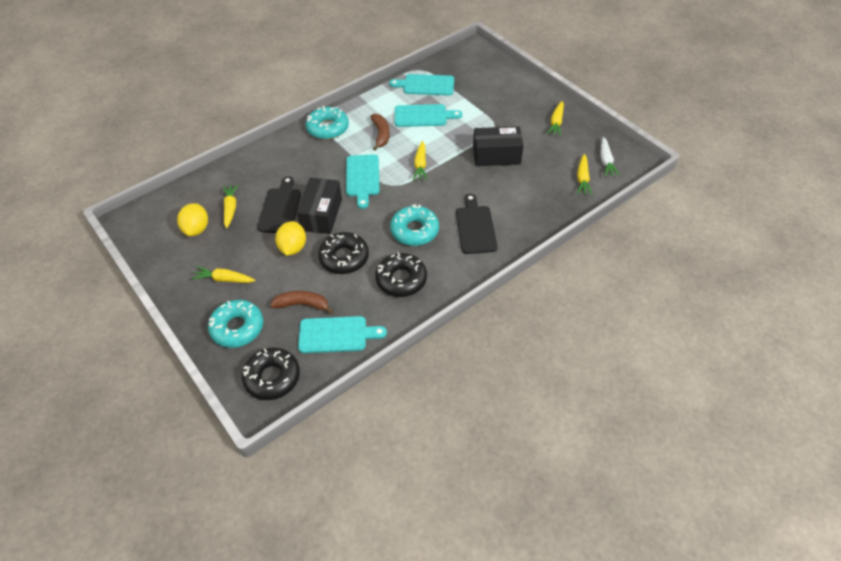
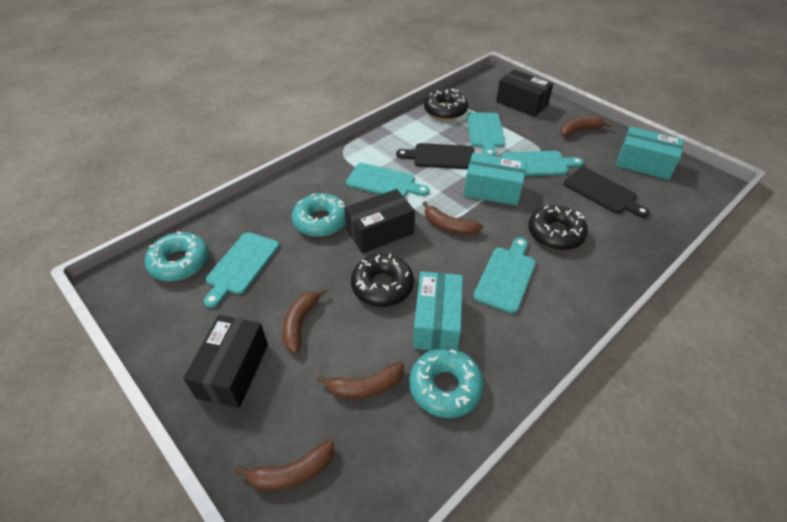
black box: [297,177,342,234] [473,126,524,166] = 2 -> [183,315,268,408] [344,189,415,253] [496,69,554,117] = 3
brown banana: [270,291,333,314] [370,114,390,151] = 2 -> [235,440,334,491] [282,287,328,353] [317,362,404,399] [422,201,483,235] [560,116,612,137] = 5
turquoise box: none = 0 -> [413,271,463,350] [464,153,527,206] [616,127,684,180] = 3
turquoise cutting board: [298,316,387,353] [346,154,380,209] [389,74,454,96] [395,104,462,127] = 4 -> [204,232,279,308] [346,163,430,197] [467,112,505,156] [473,237,536,314] [502,151,584,176] = 5
white carrot: [601,137,620,176] = 1 -> none = 0
yellow carrot: [191,266,255,283] [223,184,238,228] [413,141,427,180] [547,101,564,136] [577,154,593,195] = 5 -> none = 0
yellow lemon: [177,203,208,236] [275,221,306,256] = 2 -> none = 0

